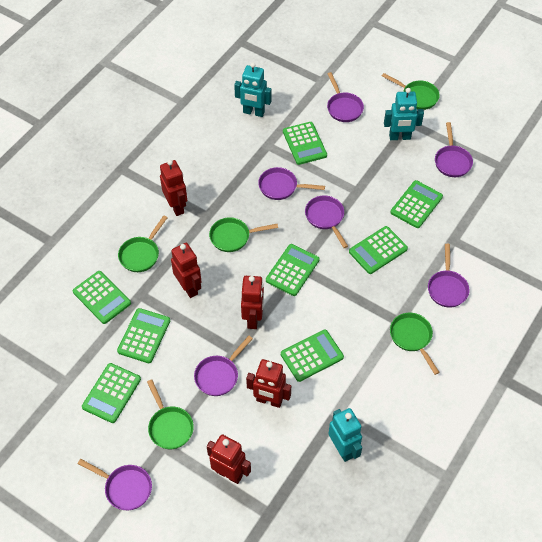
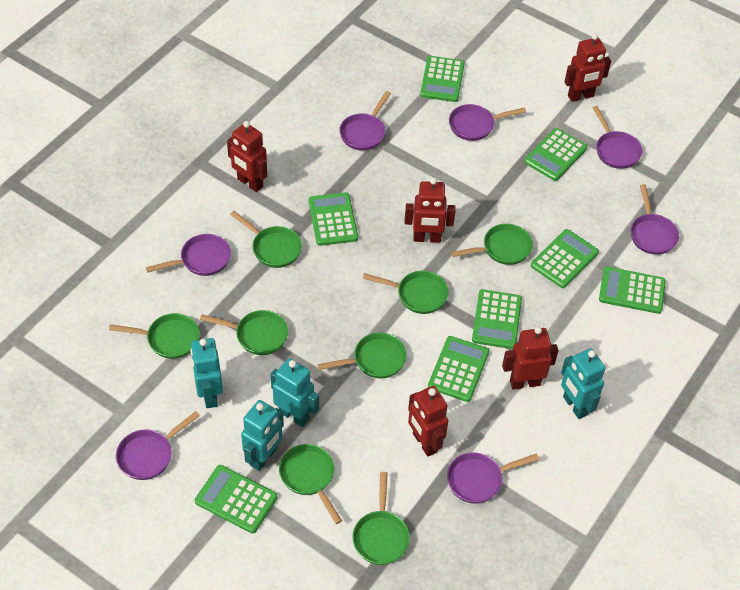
green pan: [118,216,167,272] [147,379,194,449] [209,217,278,252] [382,73,440,110] [390,313,440,375] = 5 -> [109,313,200,359] [200,310,288,355] [230,211,302,268] [279,444,342,524] [318,333,407,378] [353,472,410,565] [363,271,449,314] [451,224,533,265] = 8
turquoise robot: [234,63,271,117] [328,408,362,462] [384,88,424,140] = 3 -> [190,338,223,408] [241,400,284,471] [271,358,319,427] [561,348,606,419] = 4

